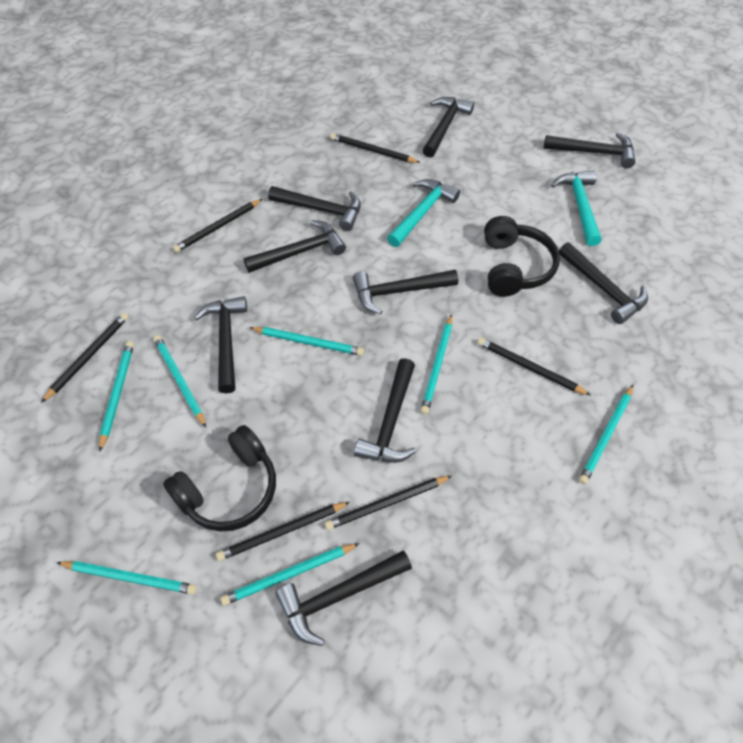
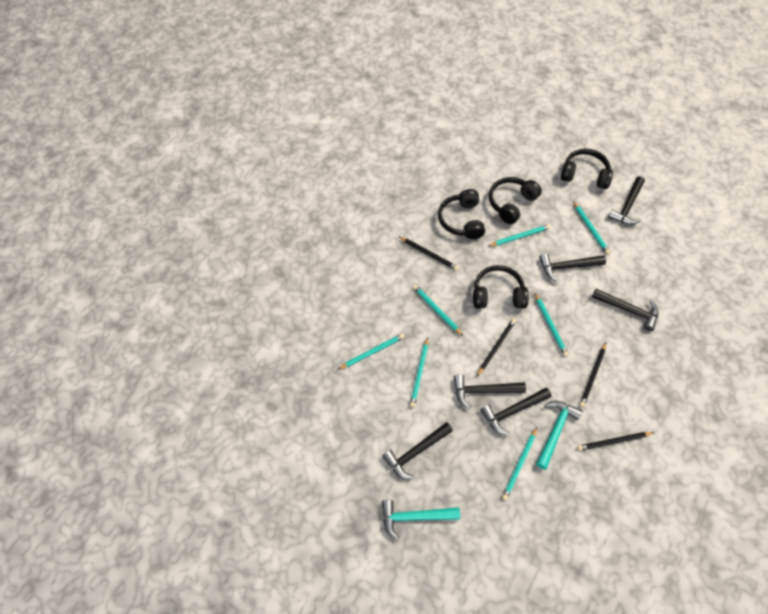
black hammer: [194,296,247,393] [244,220,346,273] [268,186,361,231] [275,550,412,646] [353,270,458,314] [354,358,416,463] [423,97,474,158] [544,133,635,168] [559,242,648,324] = 9 -> [382,422,453,479] [454,374,526,409] [480,388,551,435] [539,254,606,282] [592,289,658,331] [608,176,645,225] = 6
black headphones: [163,425,276,532] [484,216,560,297] = 2 -> [438,189,485,239] [473,265,529,308] [489,177,542,224] [561,148,613,189] = 4
black pencil: [41,313,129,403] [173,199,262,253] [216,502,350,561] [325,476,452,530] [330,133,421,163] [477,338,590,395] = 6 -> [398,236,458,270] [477,319,516,376] [577,432,654,451] [580,342,606,407] = 4

